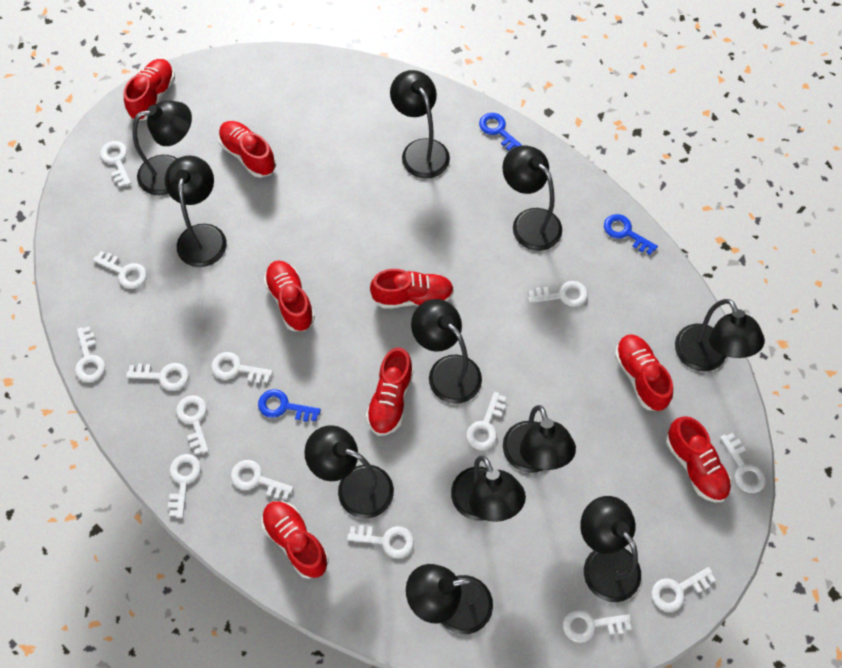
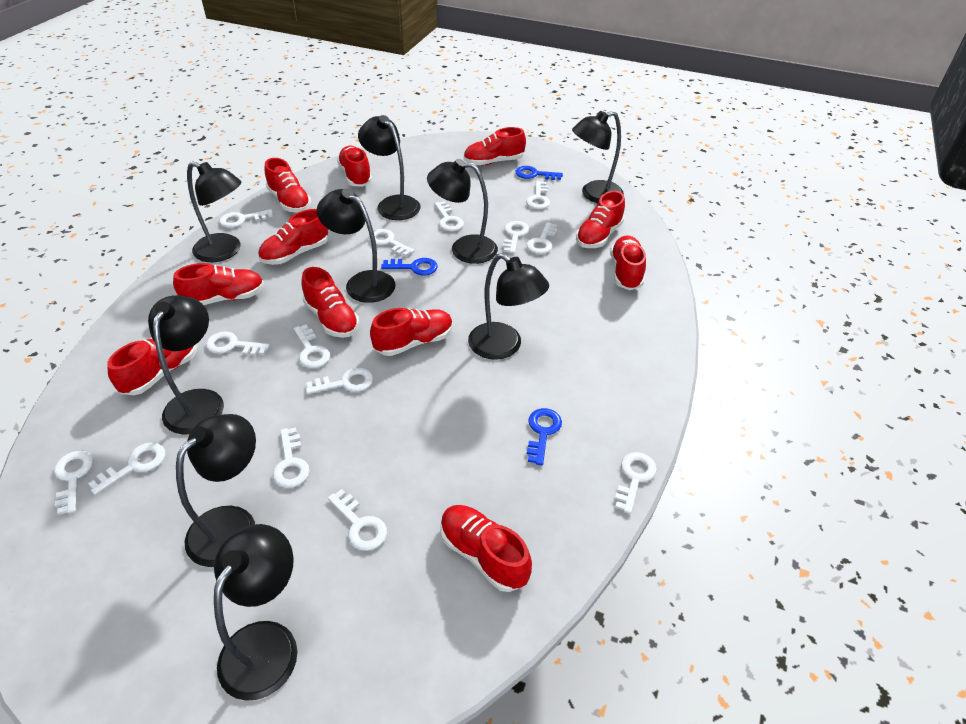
black lamp: [132,100,192,196] [165,155,227,267] [304,425,394,518] [390,70,450,179] [406,564,493,634] [411,299,482,404] [451,456,526,522] [502,145,562,251] [503,405,576,473] [580,496,641,602] [675,299,765,371] = 11 -> [148,295,224,434] [176,414,256,567] [187,162,242,262] [214,524,297,701] [317,189,395,303] [358,115,421,220] [427,159,498,264] [468,253,549,360] [572,111,624,203] = 9
red shoe: [124,59,175,121] [218,121,276,178] [262,501,328,579] [264,261,315,331] [366,347,414,436] [370,269,454,309] [615,334,673,411] [666,416,731,503] = 8 -> [107,338,198,395] [173,263,264,305] [258,209,328,265] [265,158,311,213] [301,267,359,338] [337,146,372,187] [370,308,453,356] [440,505,532,592] [463,127,526,166] [576,191,625,248] [610,235,646,290] = 11

